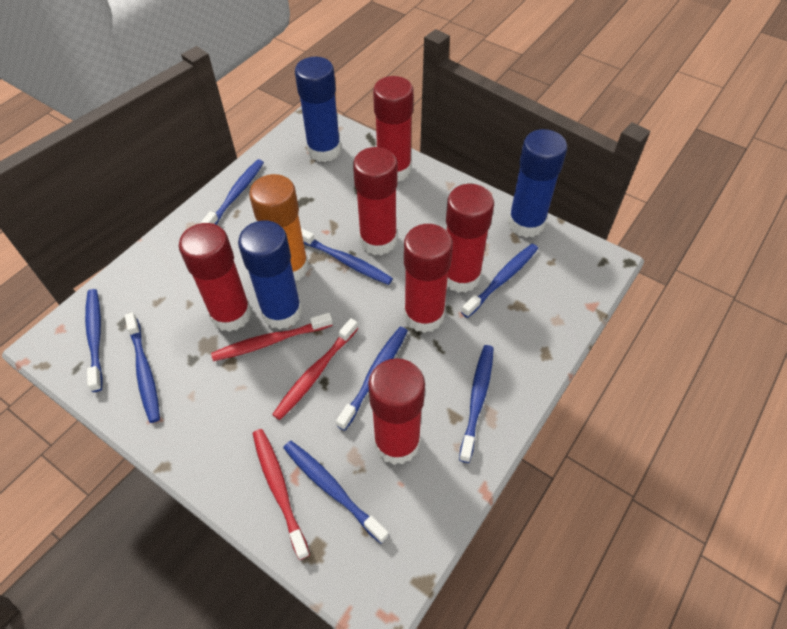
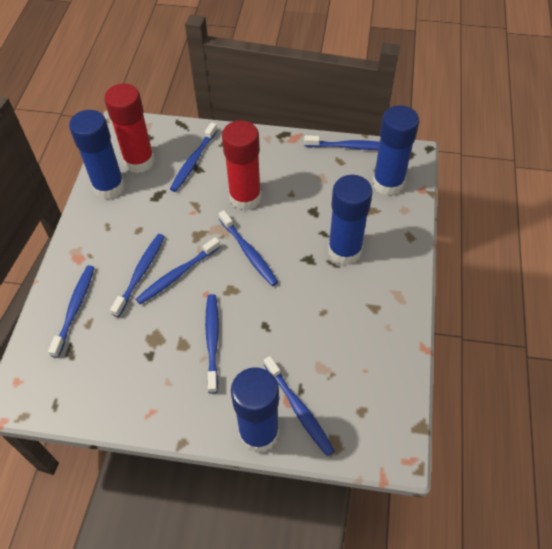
blue glue stick: [238,220,302,330] [295,57,341,162] [508,129,567,238] = 3 -> [69,110,125,200] [231,367,279,453] [328,175,373,265] [372,105,419,196] = 4
orange glue stick: [249,174,309,281] = 1 -> none = 0
red glue stick: [179,223,252,332] [353,147,398,255] [368,358,425,465] [373,76,414,182] [404,224,453,333] [446,184,494,293] = 6 -> [104,84,155,173] [222,120,261,211] = 2
red toothbrush: [211,313,333,361] [252,429,310,560] [272,318,358,420] = 3 -> none = 0

